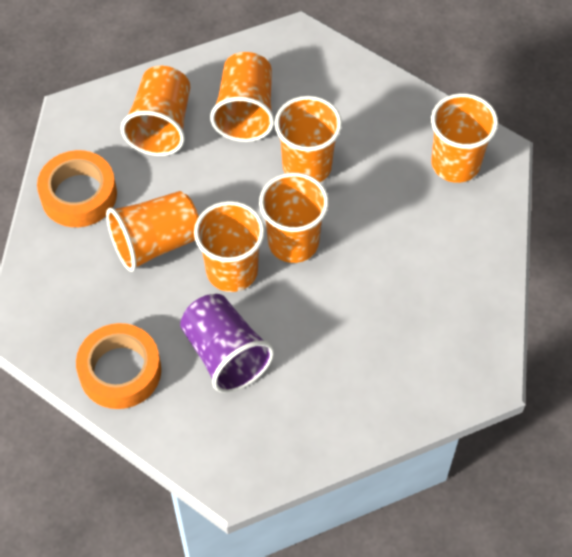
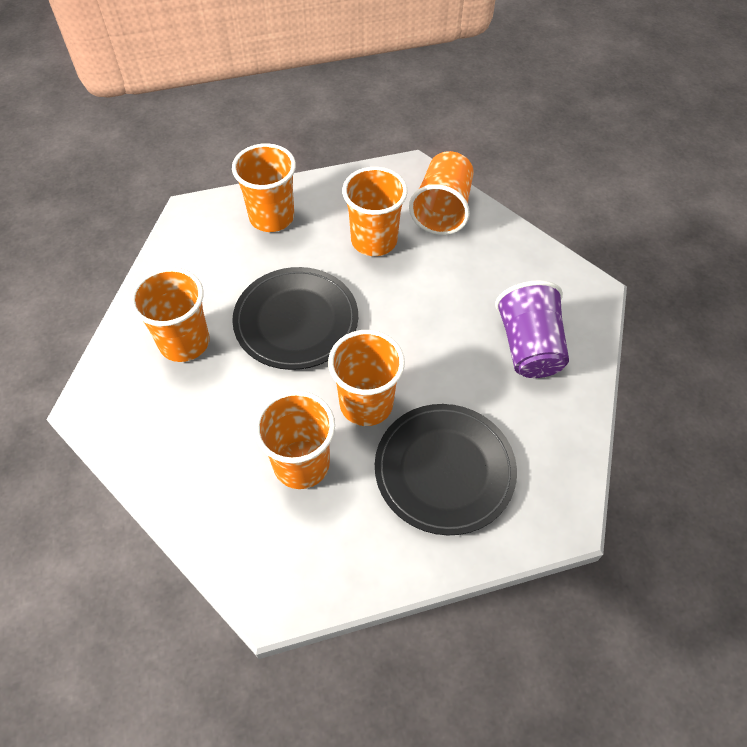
black plate: none = 0 -> [232,267,358,370] [375,404,517,535] = 2
orange cup: [106,191,199,272] [121,66,190,156] [194,201,265,292] [210,52,275,142] [259,172,329,263] [275,96,342,182] [431,93,498,183] = 7 -> [130,268,210,362] [232,143,296,232] [254,391,335,489] [328,330,405,426] [342,167,408,256] [409,151,474,235] = 6
orange tape: [37,150,117,227] [76,323,161,409] = 2 -> none = 0

